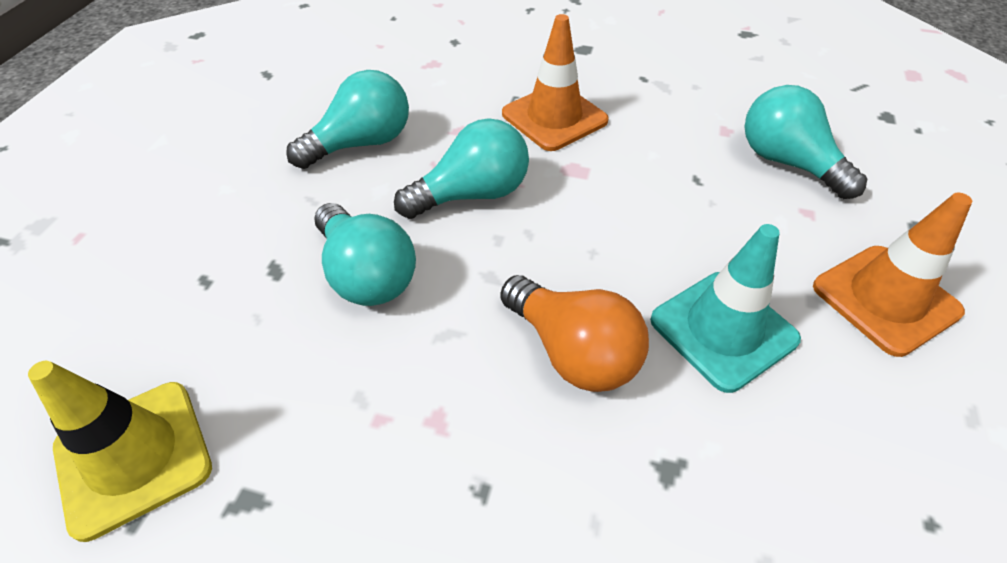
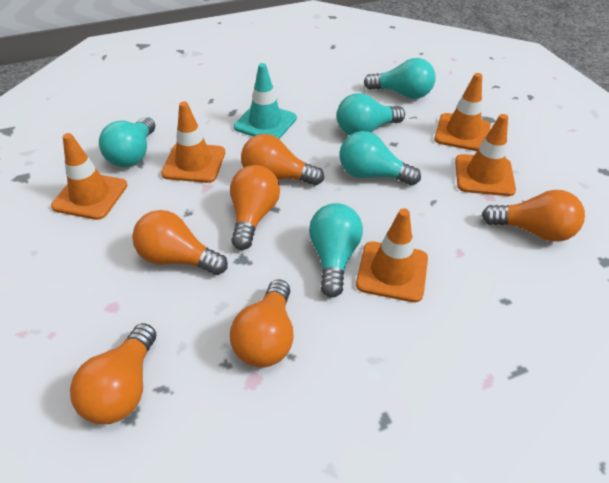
orange light bulb: [500,275,649,392] = 1 -> [70,323,156,424] [132,210,228,275] [230,165,280,250] [230,279,294,368] [241,134,324,186] [482,190,585,242] = 6
orange traffic cone: [502,14,609,151] [813,193,972,357] = 2 -> [51,133,128,220] [161,102,225,183] [356,208,428,302] [434,73,491,151] [455,114,516,196] = 5
turquoise light bulb: [286,70,409,169] [314,203,416,306] [394,118,529,219] [744,85,867,199] = 4 -> [99,117,155,167] [309,203,363,298] [337,93,405,135] [340,131,421,186] [364,58,435,99] = 5
yellow traffic cone: [28,361,212,542] = 1 -> none = 0

